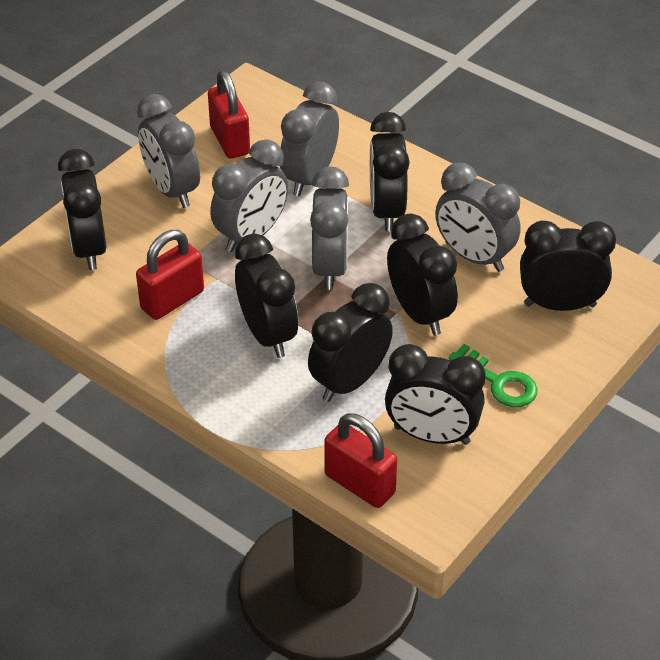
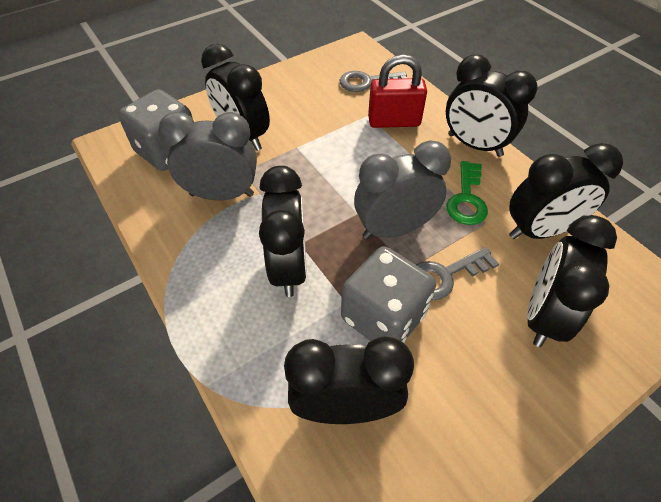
black clock: [58,149,107,270] [235,234,298,358] [308,283,393,402] [370,112,410,232] [385,344,486,445] [387,214,458,336] [520,221,616,311] = 7 -> [201,44,270,151] [259,166,307,297] [284,337,414,424] [446,54,538,157] [509,143,623,239] [527,215,617,347] = 6
grey clock: [137,94,200,208] [210,139,288,252] [280,82,339,196] [310,166,349,290] [435,162,521,272] = 5 -> [158,112,257,201] [354,140,451,239] = 2
grey dice: none = 0 -> [118,89,194,171] [341,246,436,343] = 2
grey key: none = 0 -> [340,71,407,92] [416,247,499,300] = 2
red padlock: [136,230,204,320] [208,70,250,159] [324,413,397,508] = 3 -> [368,55,427,128] = 1

